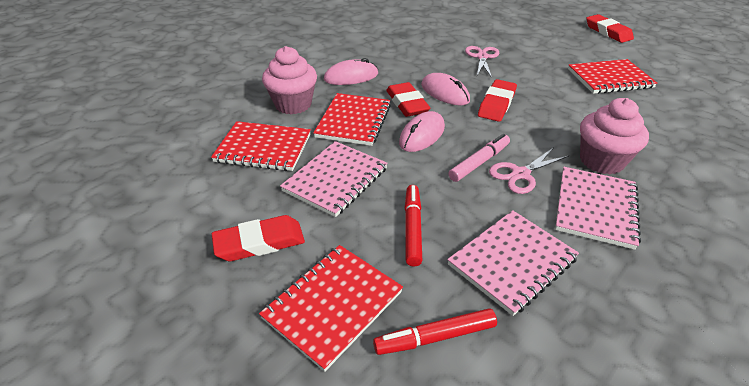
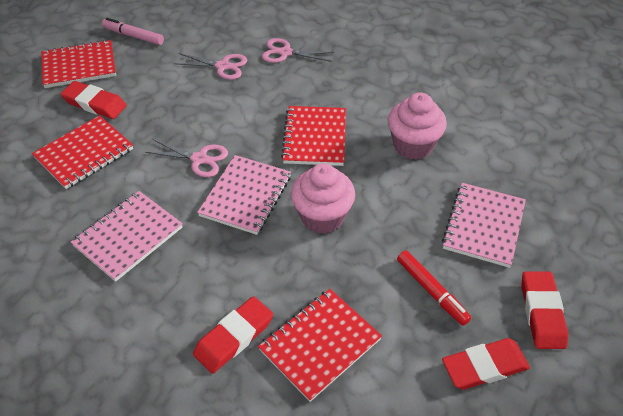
pink mouse: [324,58,378,85] [399,111,445,152] [421,73,470,105] = 3 -> none = 0
pink scissors: [465,46,499,78] [489,147,569,194] = 2 -> [145,139,228,177] [174,53,247,80] [262,38,334,63] = 3
red marker: [373,308,497,355] [405,185,422,267] = 2 -> [397,251,471,325] = 1

